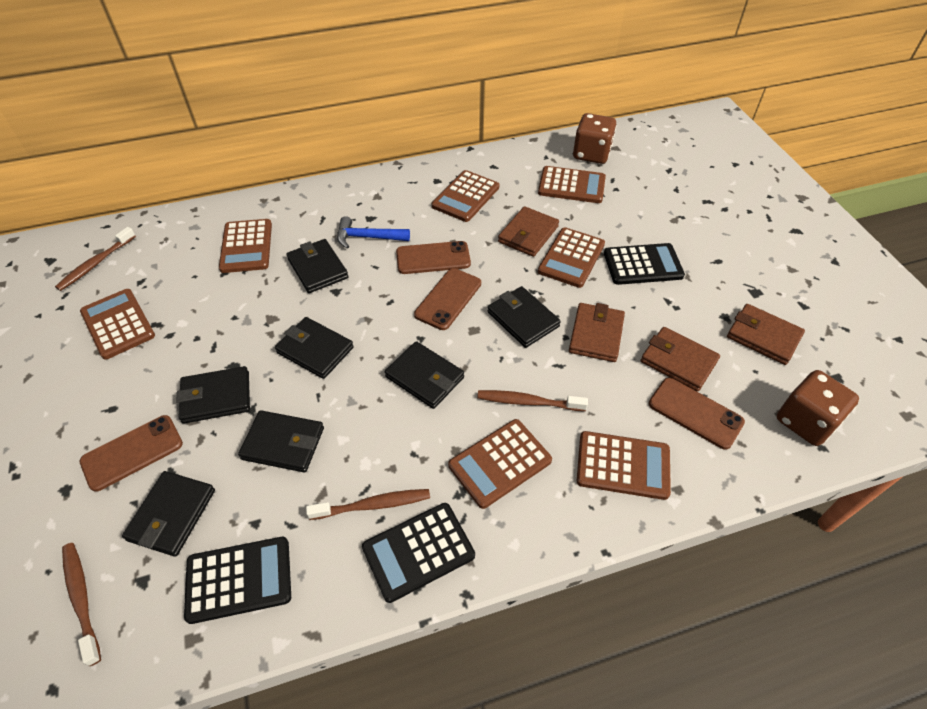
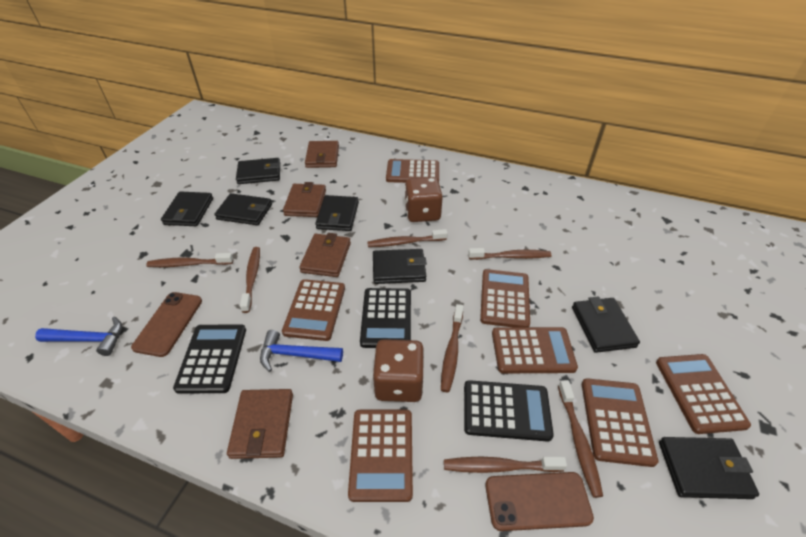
blue hammer: [337,216,410,249] = 1 -> [35,317,122,356] [260,330,343,372] = 2
brown phone: [80,415,183,492] [396,241,471,274] [414,268,481,330] [649,378,745,450] = 4 -> [131,292,202,357] [485,472,594,531] = 2
brown toothbrush: [55,227,136,291] [62,543,101,666] [306,489,430,520] [477,390,588,411] = 4 -> [146,253,233,267] [240,247,260,313] [367,229,448,247] [441,304,464,392] [444,456,567,473] [468,248,551,260] [558,380,603,498] = 7

